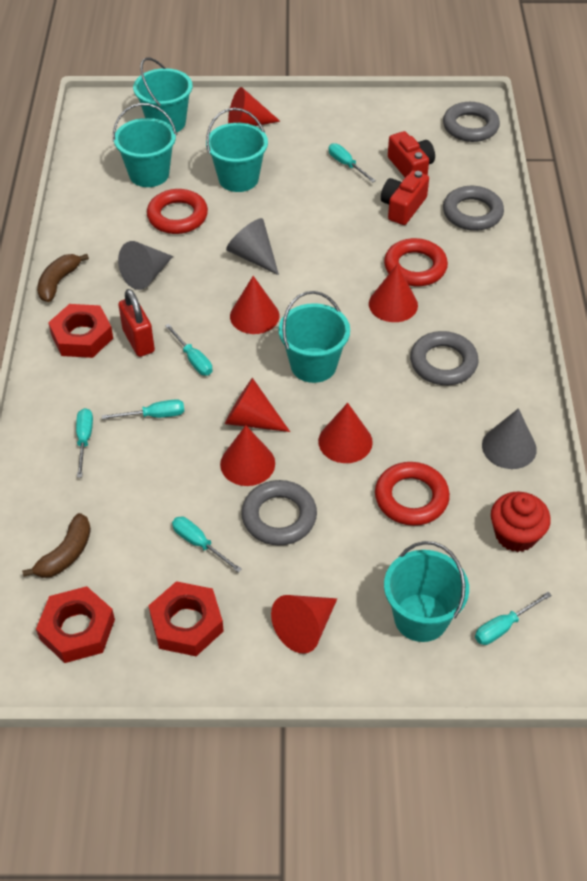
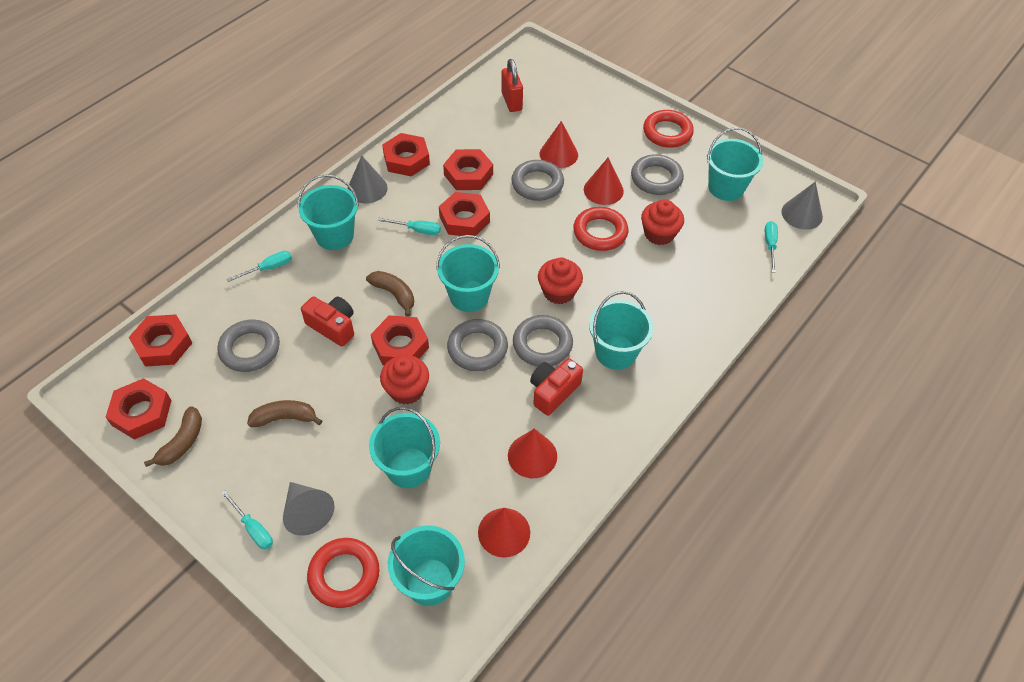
brown banana: [22,513,91,578] [37,254,89,302] = 2 -> [144,406,202,467] [247,400,322,427] [366,271,414,317] = 3
grey ring: [241,480,317,545] [410,331,479,385] [443,102,500,142] [443,186,504,231] = 4 -> [217,319,280,372] [447,319,508,371] [511,160,564,201] [513,315,573,367] [631,154,684,195] = 5
red cone: [220,425,275,486] [225,378,290,432] [228,87,280,126] [230,276,279,334] [271,595,337,654] [318,403,373,463] [369,264,418,322] = 7 -> [478,508,530,558] [508,428,557,478] [540,121,578,168] [584,157,624,205] = 4
red cupcake: [491,492,551,552] = 1 -> [380,355,429,405] [538,258,583,304] [641,199,684,245] = 3
red nut: [36,586,115,663] [48,304,113,358] [149,581,224,656] = 3 -> [106,378,171,440] [128,314,192,367] [371,315,429,365] [382,133,430,176] [439,192,490,236] [443,149,493,190] = 6
turquoise bucket: [113,103,177,187] [133,58,193,133] [206,108,268,192] [278,291,350,383] [384,541,469,642] = 5 -> [298,174,359,250] [369,407,440,488] [388,525,465,606] [436,235,500,312] [589,291,654,370] [707,127,763,201] = 6
turquoise screwdriver: [76,408,93,478] [102,399,184,419] [165,324,212,376] [172,517,242,573] [329,143,376,183] [475,592,552,645] = 6 -> [221,490,273,550] [227,251,292,282] [378,218,441,235] [765,221,778,273] = 4

